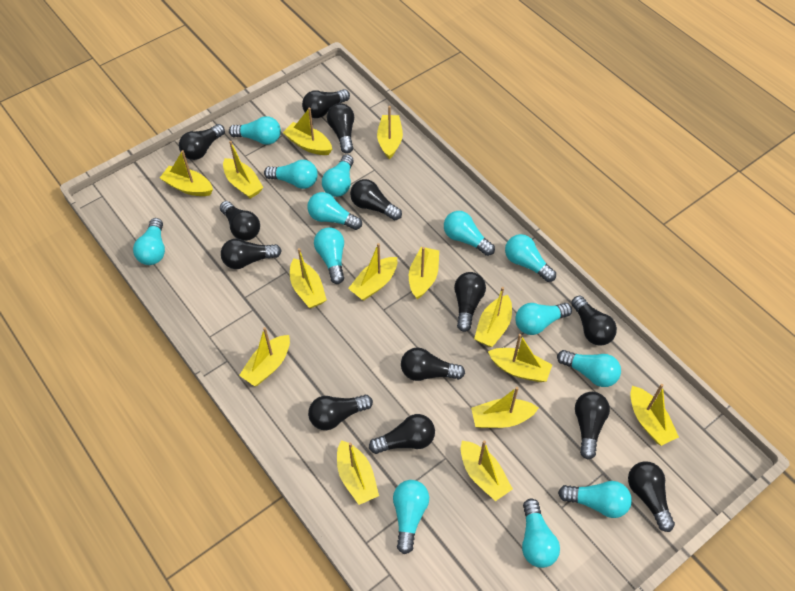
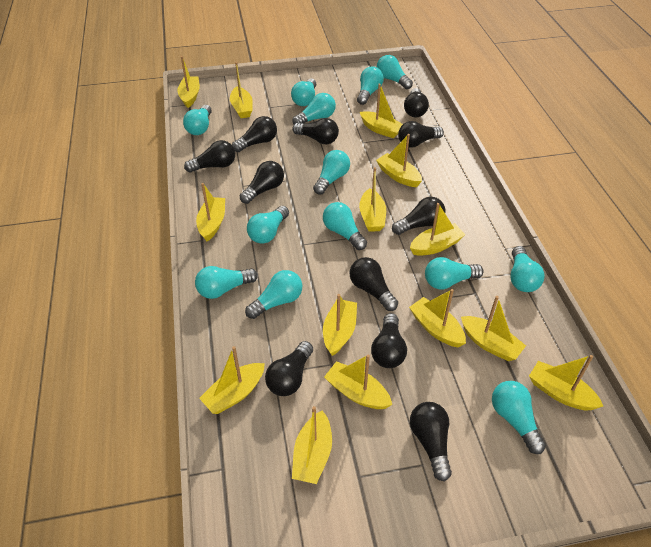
black light bulb: [179,124,225,160] [220,201,260,241] [221,238,282,269] [302,89,350,118] [308,395,373,430] [327,103,354,154] [350,179,402,220] [369,414,435,454] [401,347,465,381] [454,272,486,332] [571,296,617,346] [575,392,610,460] [628,461,675,532] = 13 -> [184,140,235,173] [232,116,277,152] [240,161,284,204] [265,341,313,396] [292,118,339,144] [350,257,398,311] [371,313,407,368] [392,197,446,235] [398,121,444,148] [404,88,429,117] [410,402,452,481] = 11

